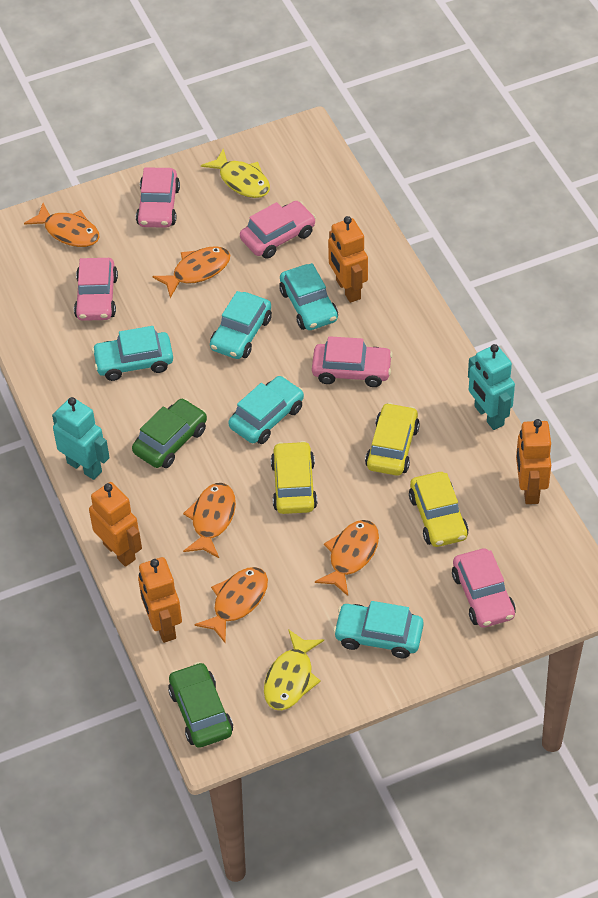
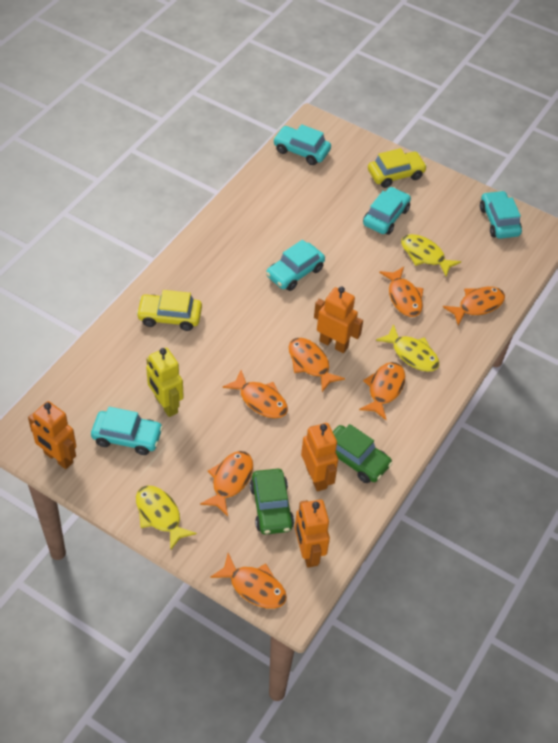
orange fish: [24,203,100,247] [152,246,230,298] [183,483,236,558] [194,567,268,643] [315,520,379,596] = 5 -> [200,451,253,516] [210,553,287,609] [222,370,288,418] [289,338,345,392] [359,362,405,420] [379,267,424,317] [443,287,505,326] = 7
pink car: [74,258,118,321] [136,167,180,228] [240,201,316,259] [312,336,393,387] [452,548,516,628] = 5 -> none = 0
turquoise robot: [52,397,110,480] [468,344,515,430] = 2 -> none = 0
yellow car: [271,441,317,514] [365,403,420,476] [409,472,469,547] = 3 -> [136,290,202,331] [368,148,427,188] = 2
yellow fish: [201,148,270,198] [264,629,324,710] = 2 -> [136,486,197,551] [376,324,439,372] [401,234,461,277] = 3
yellow robot: none = 0 -> [146,348,184,417] = 1

